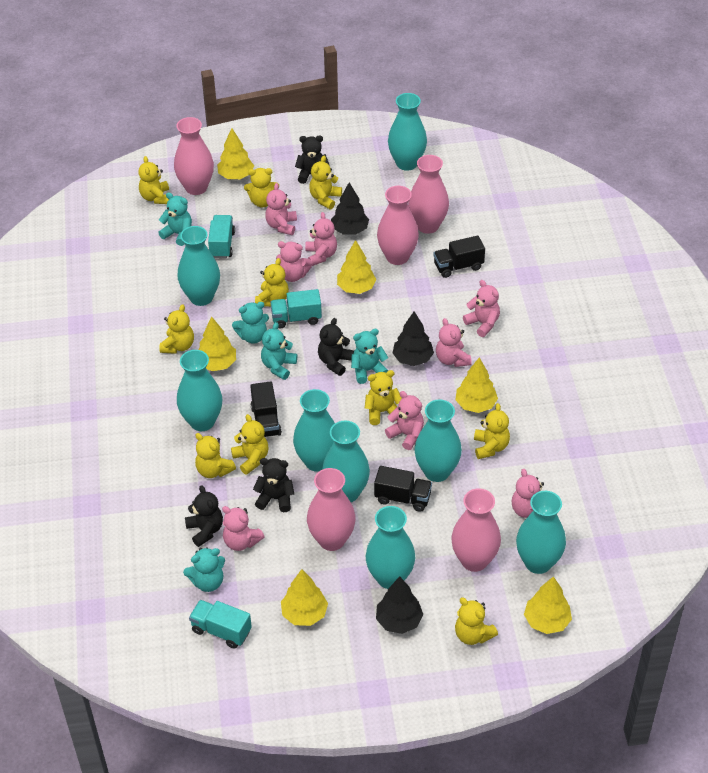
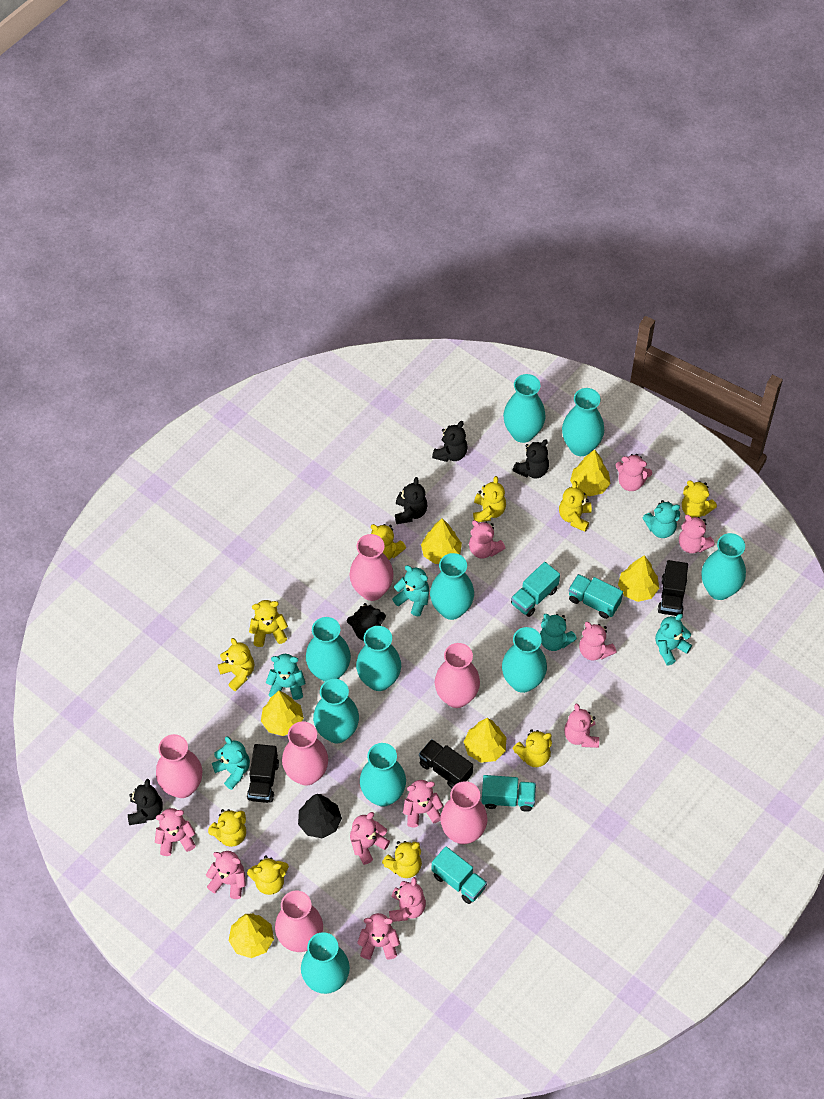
black teddy bear: [185,485,223,547] [253,458,294,512] [295,135,330,184] [318,318,354,376] = 4 -> [128,779,163,825] [347,603,386,641] [395,477,427,524] [432,421,468,462] [513,439,549,479] = 5
black tree: [331,182,369,235] [376,577,423,634] [393,311,434,366] = 3 -> [298,794,342,838] = 1
pink teddy bear: [222,506,265,551] [265,183,297,235] [276,241,312,282] [305,212,337,266] [385,391,424,450] [436,318,472,367] [463,280,500,337] [512,469,544,518] = 8 -> [155,808,196,856] [206,851,246,899] [350,812,390,865] [357,913,400,960] [389,877,426,922] [403,780,443,828] [469,520,505,559] [564,703,599,748] [579,622,617,661] [615,454,652,491] [679,515,715,554] = 11
pink vase: [174,117,214,195] [307,468,356,551] [377,186,419,265] [408,155,449,234] [451,488,501,572] = 5 -> [156,734,202,798] [275,891,323,952] [282,721,328,786] [349,534,394,601] [435,643,480,708] [440,781,488,844] = 6
turquoise teddy bear: [158,192,192,246] [183,547,225,592] [232,302,269,344] [261,322,297,380] [351,329,388,384] = 5 -> [212,736,250,790] [266,654,306,700] [392,565,429,616] [540,614,577,651] [643,500,680,538] [655,614,692,665] = 6
turquoise truck: [189,600,252,648] [208,215,235,258] [270,289,322,328] = 3 -> [432,847,487,904] [481,775,536,812] [511,562,560,617] [568,574,623,619] = 4
turquoise vase: [177,350,222,431] [178,226,220,306] [293,389,335,472] [322,421,370,502] [366,506,415,589] [388,93,427,171] [414,399,462,482] [516,491,566,574] = 8 -> [301,932,350,994] [306,617,351,682] [313,679,359,743] [356,626,401,691] [360,743,406,807] [430,553,474,620] [502,627,547,693] [503,374,546,443] [562,388,604,456] [702,533,746,600] = 10

